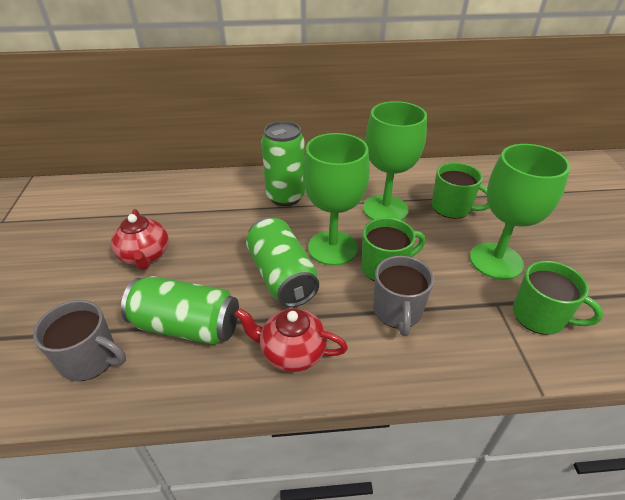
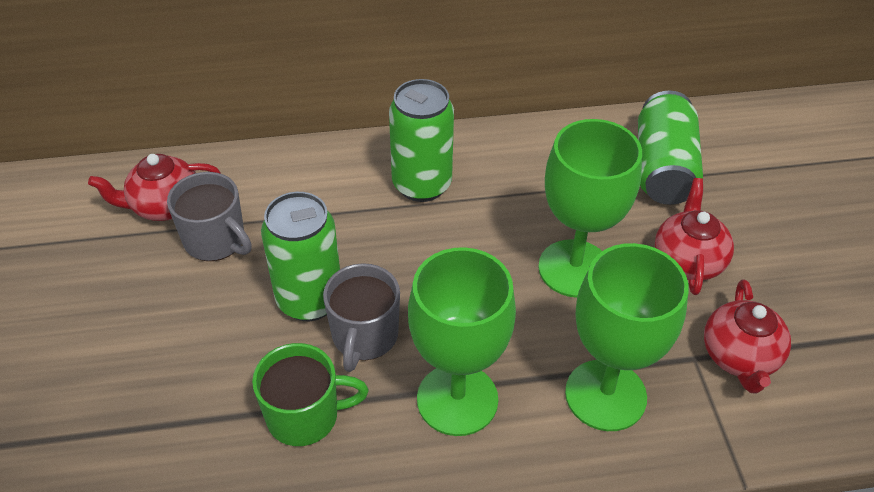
green mug: [362,217,426,281] [432,162,490,219] [513,261,603,335] = 3 -> [252,343,369,446] = 1
red teapot: [111,209,168,270] [235,308,348,372] = 2 -> [88,154,221,221] [655,178,734,295] [704,279,791,394] = 3

